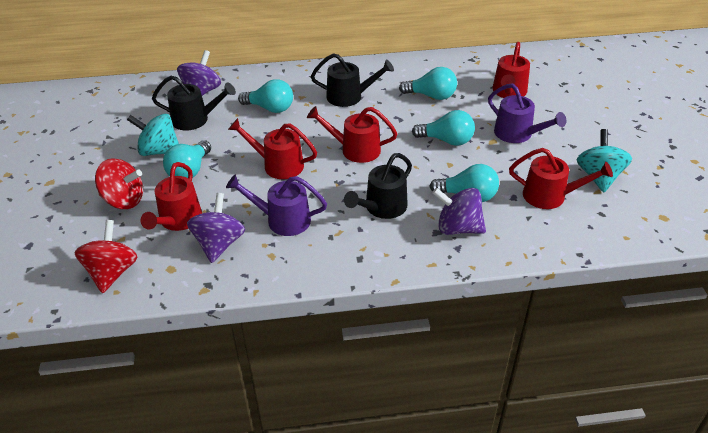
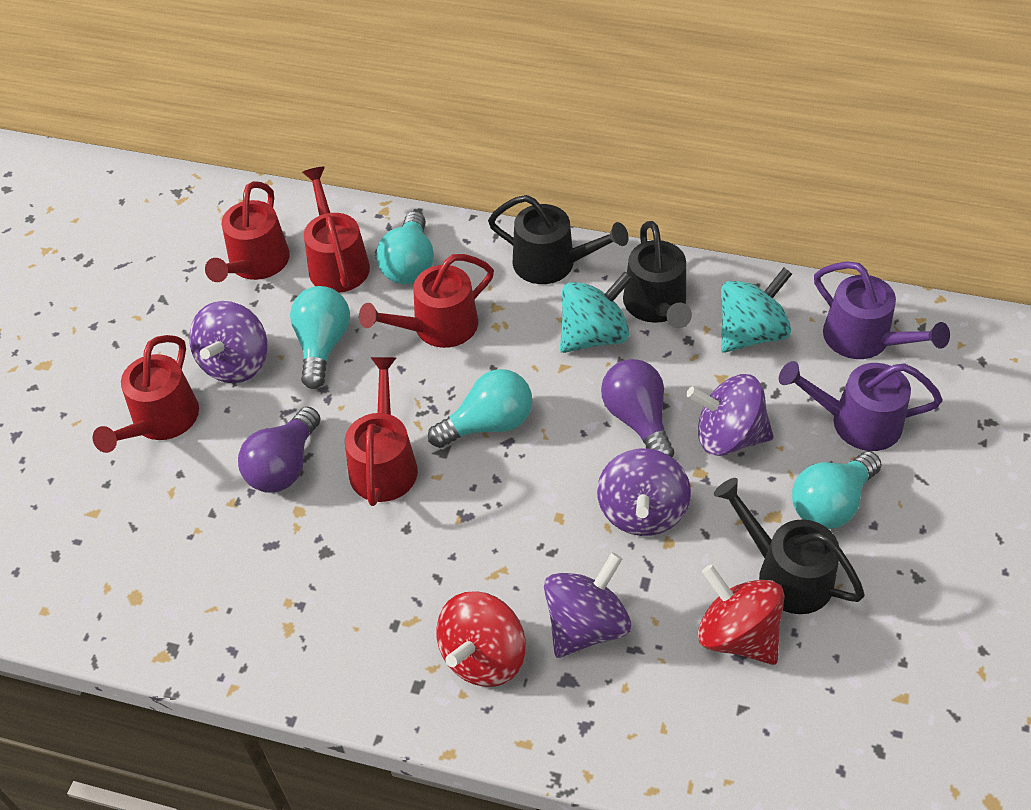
purple light bulb: none = 0 -> [238,407,321,493] [601,359,674,457] = 2
purple spinning top: [177,50,221,96] [187,193,245,263] [432,188,486,235] = 3 -> [189,301,268,383] [544,552,631,658] [597,448,691,536] [686,374,774,456] = 4
turquoise light bulb: [163,140,211,178] [238,79,293,113] [399,67,457,100] [412,110,475,146] [429,164,499,202] = 5 -> [290,286,350,389] [376,211,434,284] [428,369,533,448] [792,451,881,529] = 4

